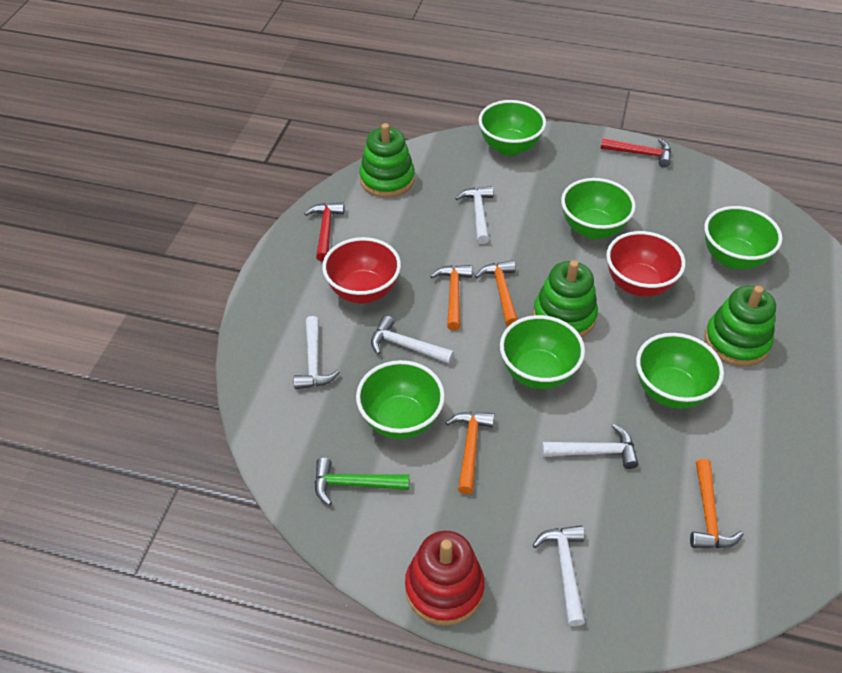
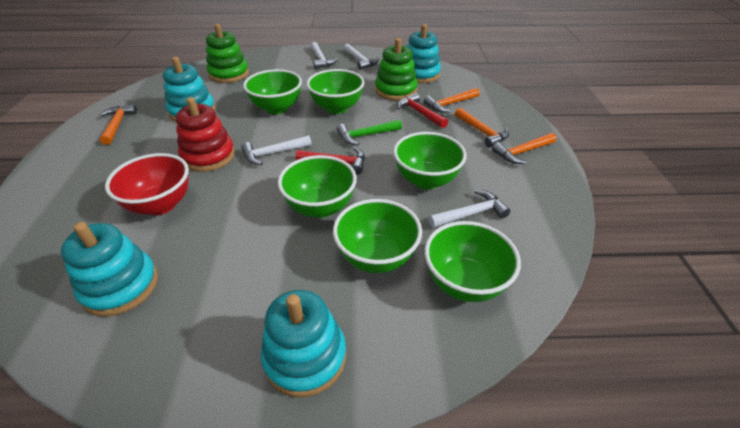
green stacking toy: [359,123,415,198] [533,260,598,337] [704,286,776,366] = 3 -> [206,24,249,83] [375,38,418,101] = 2
red bowl: [322,237,401,304] [606,231,685,297] = 2 -> [105,153,189,215] = 1
turquoise stacking toy: none = 0 -> [61,222,158,317] [163,57,216,122] [261,290,346,397] [407,24,441,83] = 4
white hammer: [294,316,340,389] [371,316,454,364] [455,186,494,244] [533,525,585,626] [542,424,638,469] = 5 -> [241,135,312,165] [311,42,338,69] [344,44,379,70] [428,190,510,228] = 4

